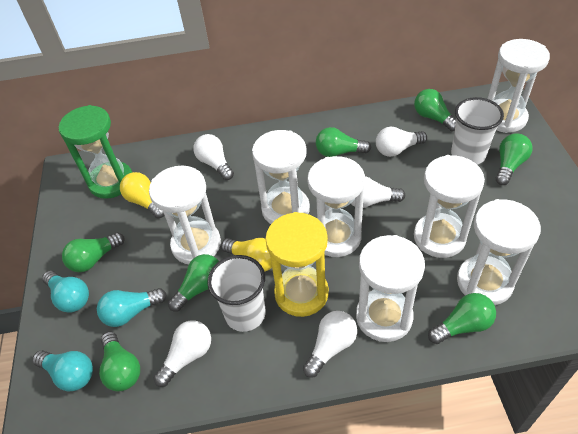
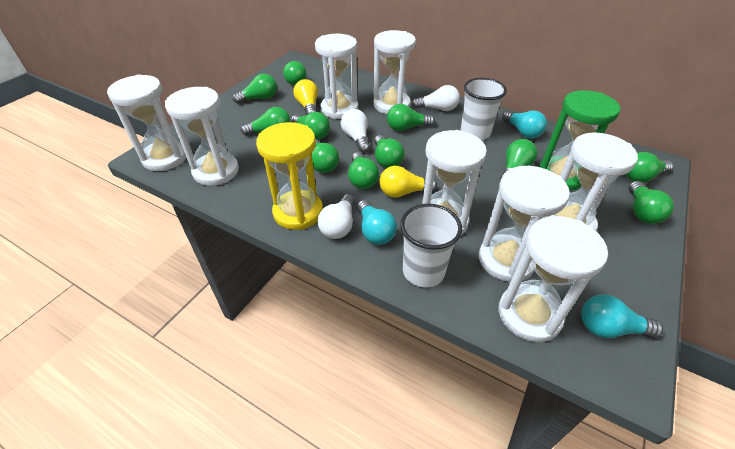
green light bulb: [62,232,125,272] [99,331,140,391] [168,254,219,312] [316,127,371,157] [414,89,456,132] [428,293,496,344] [496,134,532,185] = 7 -> [233,74,277,104] [241,107,290,135] [283,61,307,85] [291,112,330,140] [312,139,339,173] [348,152,379,189] [374,135,404,168] [387,104,435,131] [500,139,537,180] [625,152,673,183] [629,181,674,224] = 11
white hourglass: [149,166,221,264] [252,130,310,224] [307,156,365,257] [356,235,425,342] [414,155,485,258] [457,199,541,305] [488,39,550,133] = 7 -> [107,74,186,171] [165,87,239,186] [315,34,358,119] [373,30,416,114] [422,130,487,235] [479,166,570,283] [498,216,608,342] [551,132,638,231] = 8
white light bulb: [154,320,211,387] [193,134,234,180] [303,311,357,378] [351,176,405,208] [376,127,427,157] = 5 -> [318,194,355,239] [341,109,370,153] [412,85,460,111] = 3

